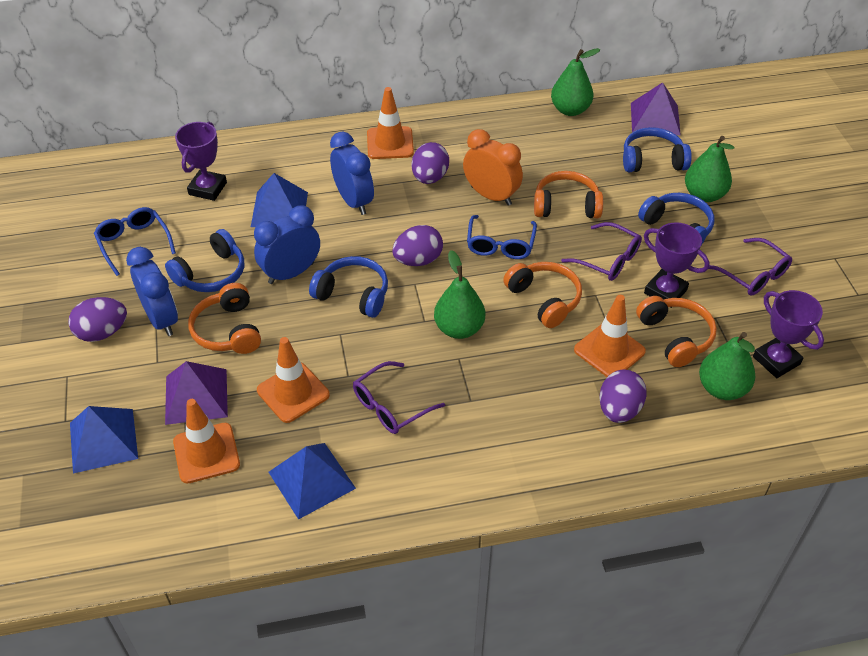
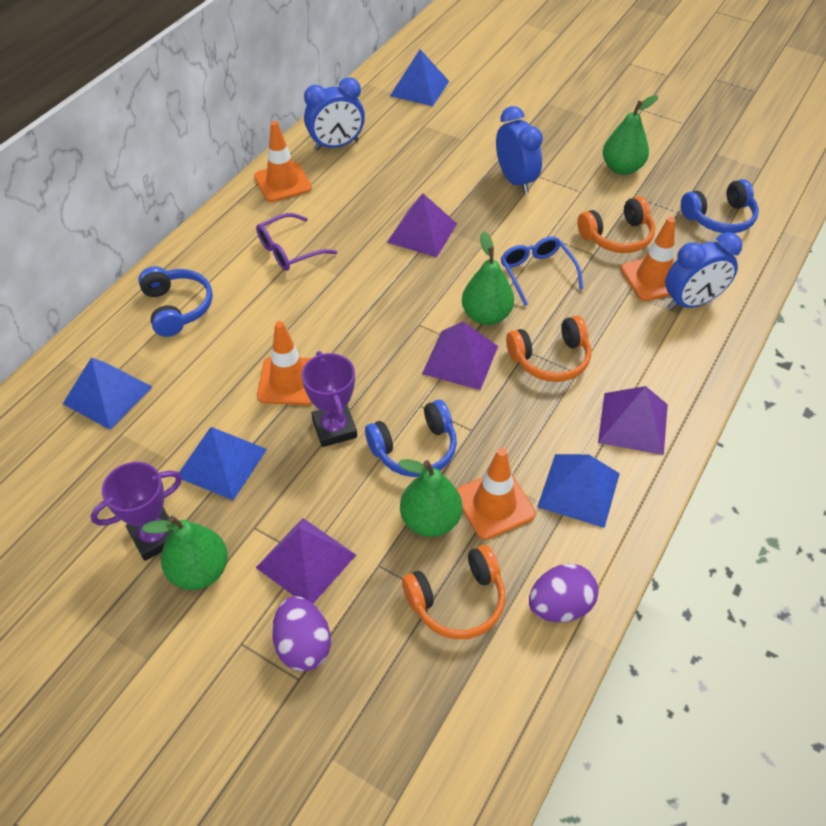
blue glasses: [94,207,176,276] [467,215,537,259] = 2 -> [501,236,583,306] = 1
blue headphones: [165,229,244,292] [309,256,388,318] [623,127,692,172] [638,193,714,245] = 4 -> [138,266,213,337] [365,400,457,477] [681,179,759,233] = 3
blue pyramid: [70,406,138,474] [251,173,308,227] [269,443,356,520] = 3 -> [63,357,152,430] [179,427,267,500] [390,49,449,106] [537,454,620,528] = 4
orange clock: [463,129,523,206] = 1 -> none = 0
orange headphones: [188,283,261,354] [503,262,582,328] [534,171,603,218] [636,296,717,367] = 4 -> [402,545,506,639] [506,315,591,382] [577,196,655,253] = 3
purple egg: [68,297,127,342] [392,225,443,266] [412,142,449,184] [599,370,647,423] = 4 -> [272,596,331,671] [529,564,599,622] = 2
purple glasses: [353,361,445,434] [561,222,642,281] [709,238,792,296] = 3 -> [256,213,337,271] = 1
purple pyramid: [165,361,228,425] [631,82,681,135] = 2 -> [256,518,356,604] [387,193,457,257] [422,322,498,390] [598,386,668,455] = 4
purple trophy: [175,122,227,201] [644,222,710,308] [753,290,824,378] = 3 -> [90,462,182,561] [302,351,357,447] = 2

